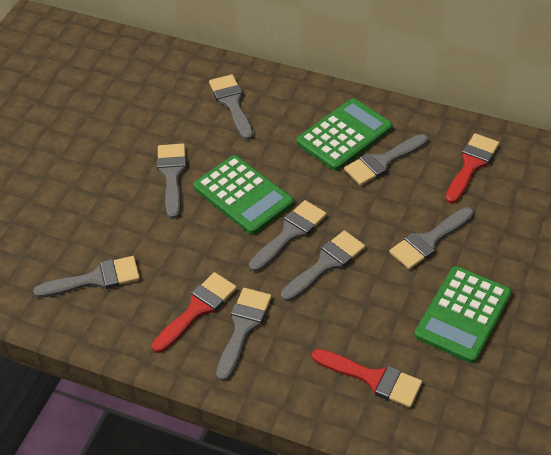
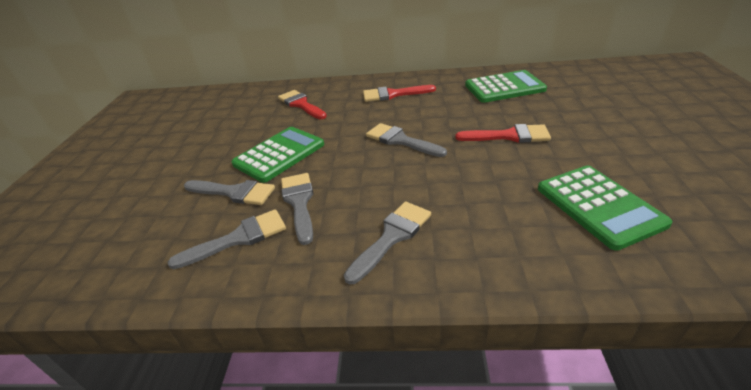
grey brush: [33,256,140,298] [157,144,186,219] [209,74,253,140] [216,288,272,381] [249,200,327,272] [281,230,365,301] [344,134,428,186] [389,207,474,270] = 8 -> [168,209,286,269] [184,180,275,205] [281,173,314,245] [344,202,431,285] [366,123,447,157] = 5

